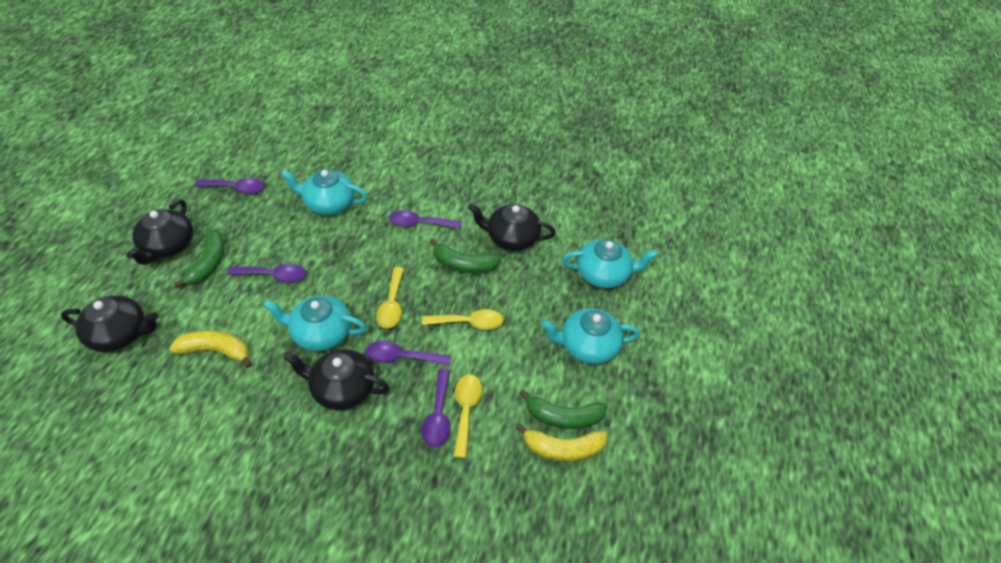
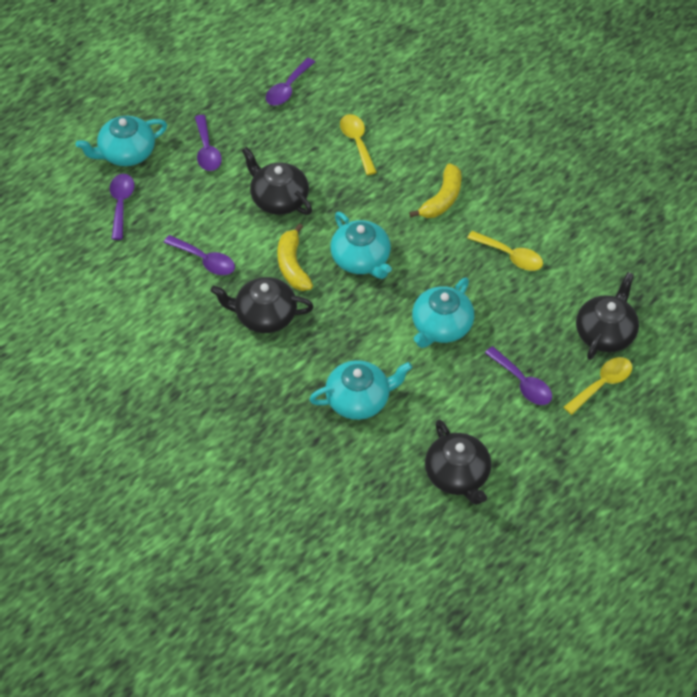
green banana: [174,230,225,288] [430,239,501,273] [519,389,607,429] = 3 -> none = 0

